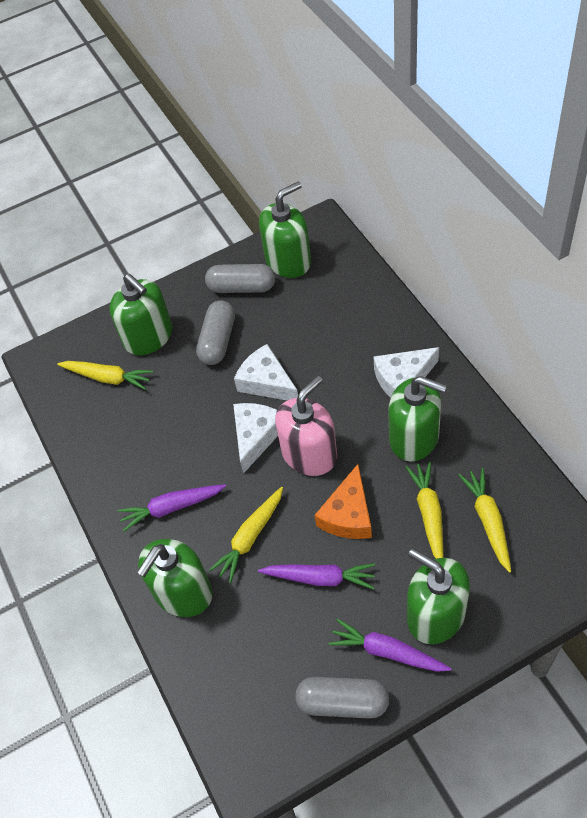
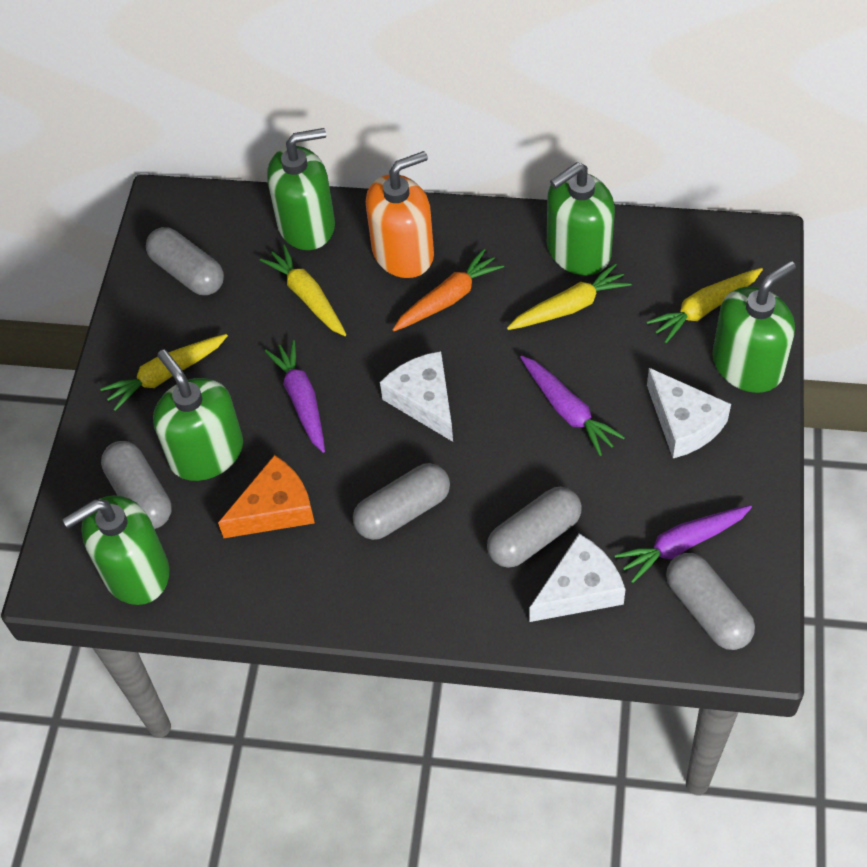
grey capsule: [196,300,235,365] [205,264,275,293] [295,677,389,719] = 3 -> [101,441,171,529] [146,227,224,295] [353,463,450,540] [487,487,582,568] [666,553,755,650] = 5
orange carrot: none = 0 -> [392,249,504,331] = 1
orange soap dispenser: none = 0 -> [366,151,434,278] = 1
pink soap dispenser: [275,376,337,476] = 1 -> none = 0

